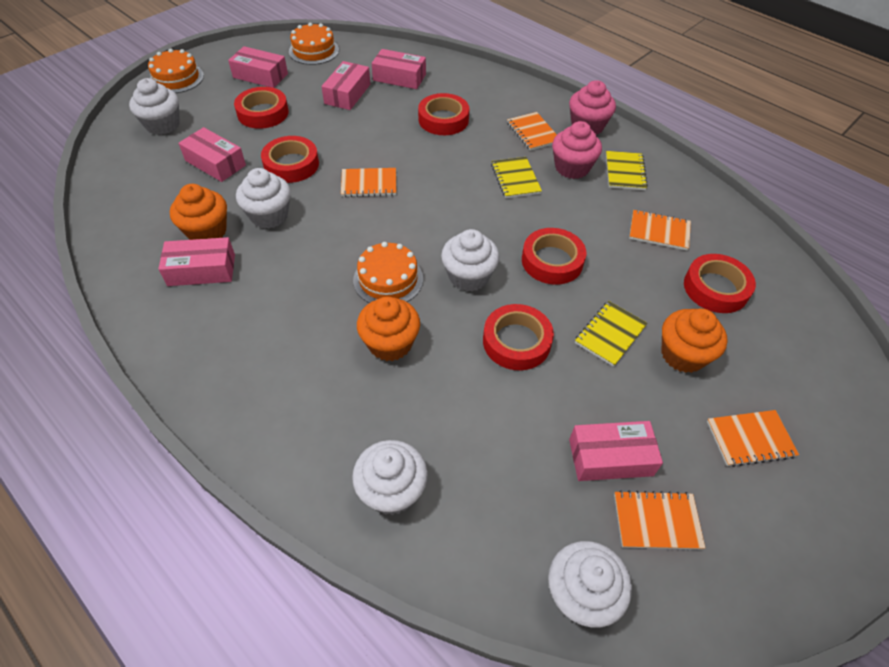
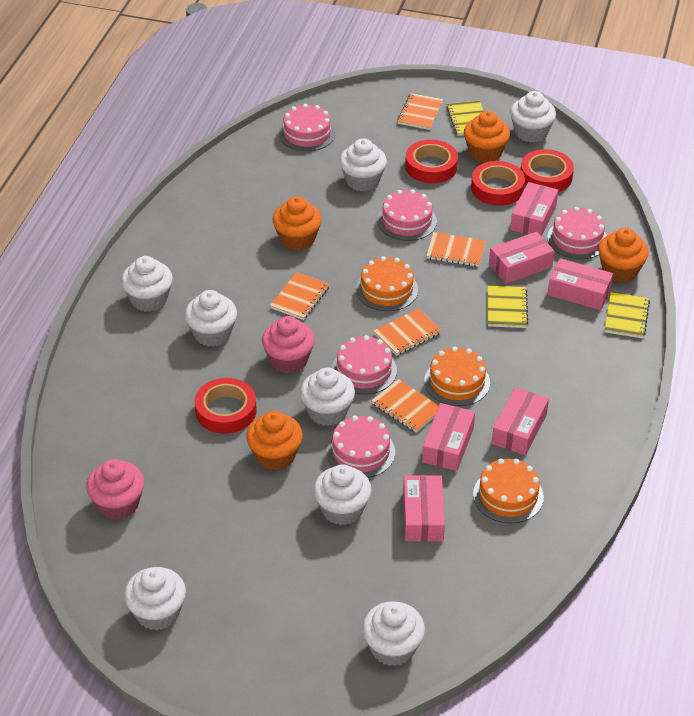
orange cupcake: [170,184,227,240] [357,297,420,361] [661,308,728,373] = 3 -> [246,411,303,470] [273,196,322,251] [464,111,510,163] [598,227,649,283] = 4
pink cake: none = 0 -> [279,103,335,151] [327,415,395,478] [332,335,397,395] [377,189,437,241] [547,207,607,259] = 5
red tape: [234,87,289,129] [261,136,319,183] [418,93,469,135] [483,304,554,370] [522,228,586,285] [684,254,756,313] = 6 -> [195,378,256,434] [405,140,458,183] [471,161,525,206] [521,149,574,192] = 4
white cupcake: [129,78,180,135] [236,168,291,229] [352,440,428,515] [441,229,499,292] [548,541,632,628] = 5 -> [121,256,173,312] [124,567,186,630] [185,290,237,347] [300,367,355,426] [313,464,372,525] [340,138,387,191] [362,601,425,666] [510,91,556,143] = 8

